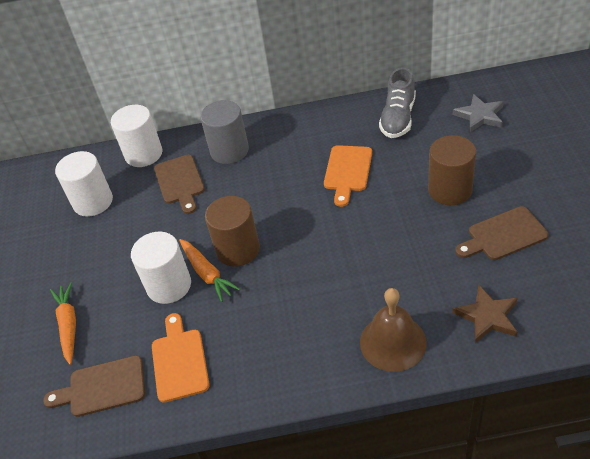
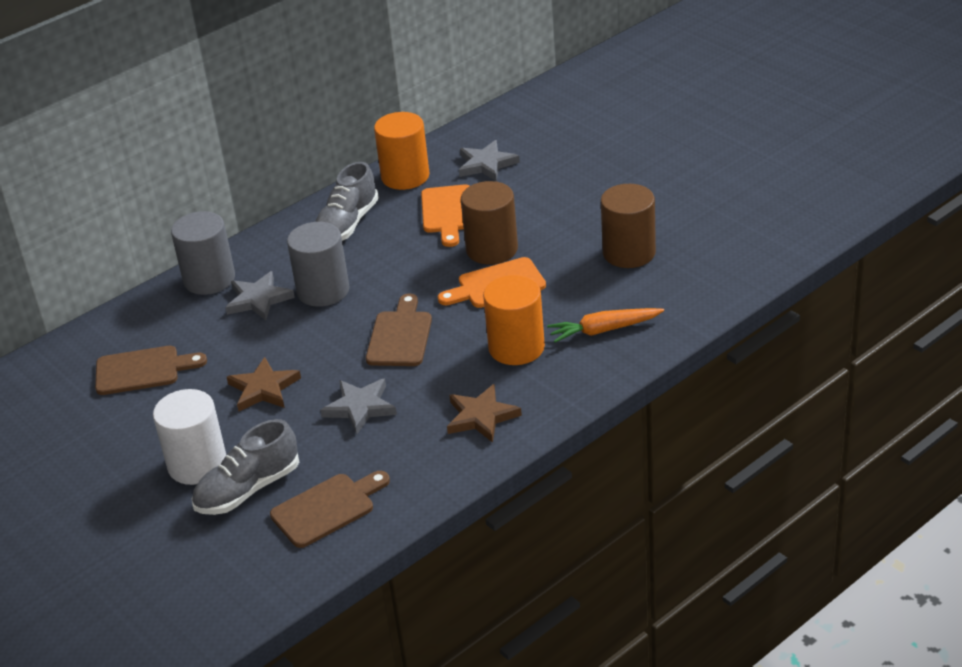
brown bell: [360,288,427,372] = 1 -> none = 0
brown star: [453,285,518,343] = 1 -> [227,357,301,411] [447,384,522,443] = 2
grey cylinder: [200,100,249,164] = 1 -> [171,211,235,295] [287,222,350,307] = 2
grey shoe: [379,67,416,138] = 1 -> [192,419,299,515] [315,162,379,241] = 2
grey star: [453,94,504,133] = 1 -> [225,271,295,320] [320,379,397,434] [459,140,520,182] = 3
orange carrot: [50,282,76,365] [179,239,240,302] = 2 -> [547,308,664,343] = 1
orange cylinder: none = 0 -> [374,112,429,190] [483,275,545,365] = 2
white cylinder: [55,151,113,217] [111,105,162,167] [131,232,191,304] = 3 -> [153,389,226,485] = 1

